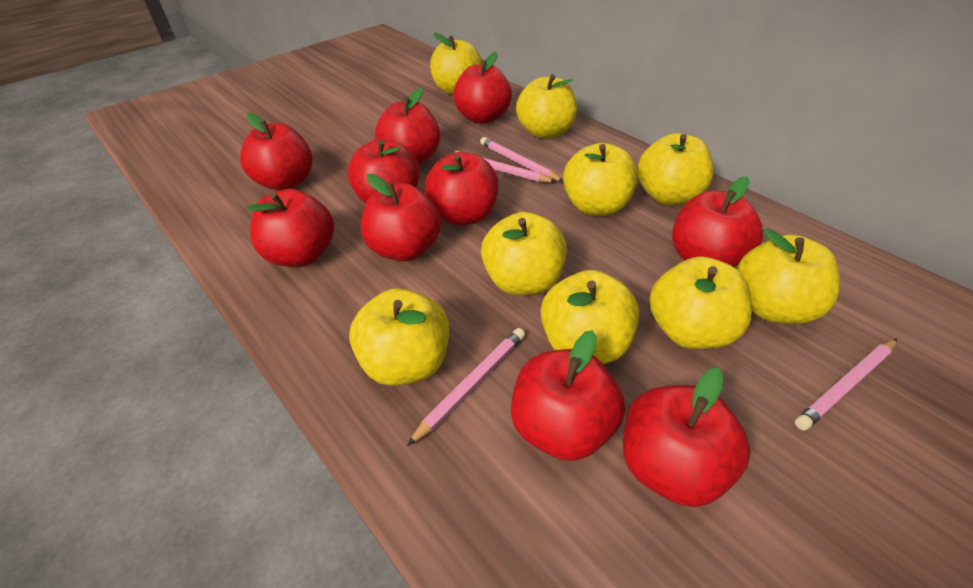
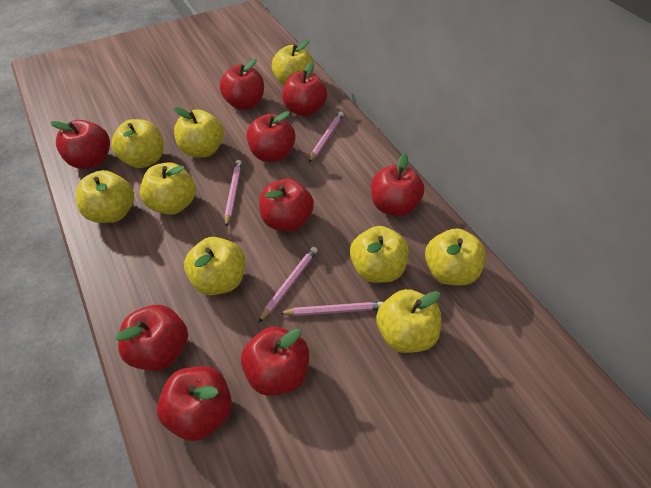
red apple: [240,113,313,191] [247,189,334,267] [347,139,420,204] [361,174,441,261] [375,88,440,164] [425,152,499,226] [453,52,512,124] [511,330,625,461] [623,368,751,507] [672,176,763,267] = 10 -> [50,120,110,169] [116,305,188,371] [157,366,232,441] [220,59,264,110] [241,327,309,396] [246,111,296,162] [259,178,314,232] [282,61,327,117] [371,153,424,216] = 9

